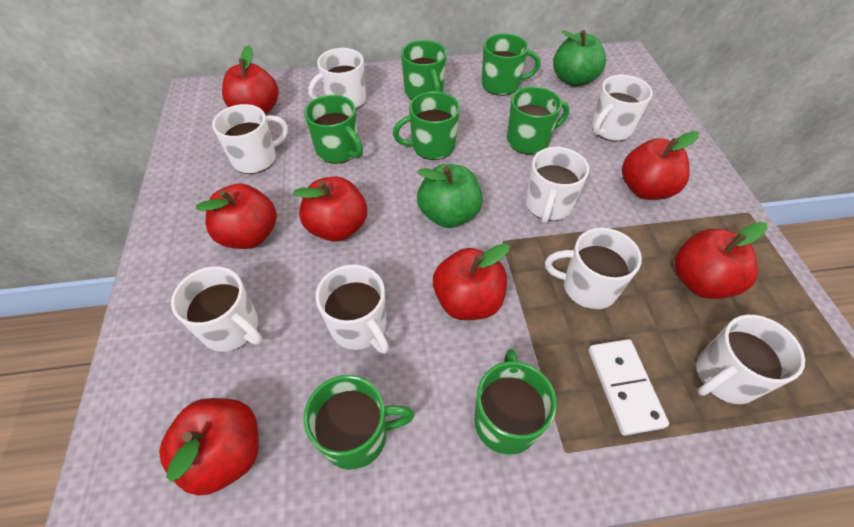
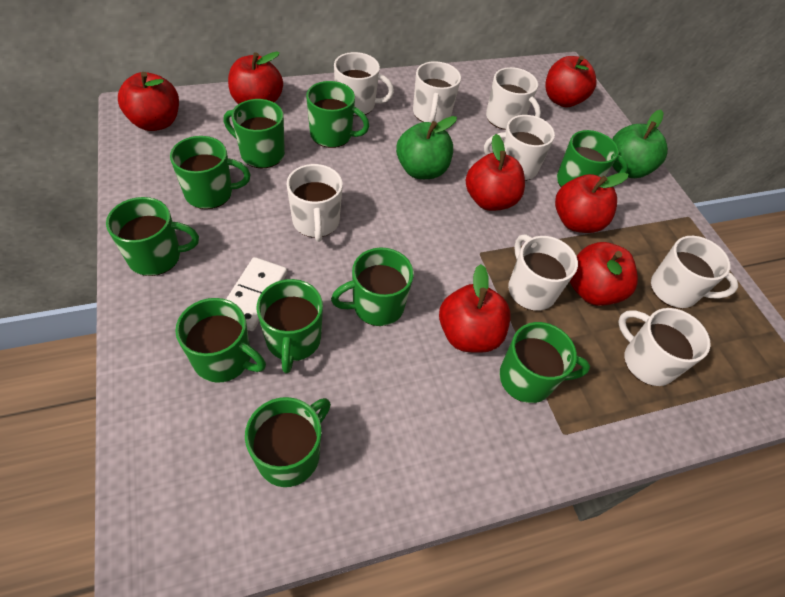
green mug: [303,375,415,470] [304,95,363,164] [393,91,460,160] [401,40,446,100] [474,349,557,455] [482,33,541,96] [507,87,569,155] = 7 -> [106,197,199,276] [170,136,250,209] [175,298,266,383] [223,99,285,168] [245,397,331,487] [256,279,323,373] [306,81,369,148] [331,247,414,326] [499,322,590,403] [557,130,628,187] = 10

